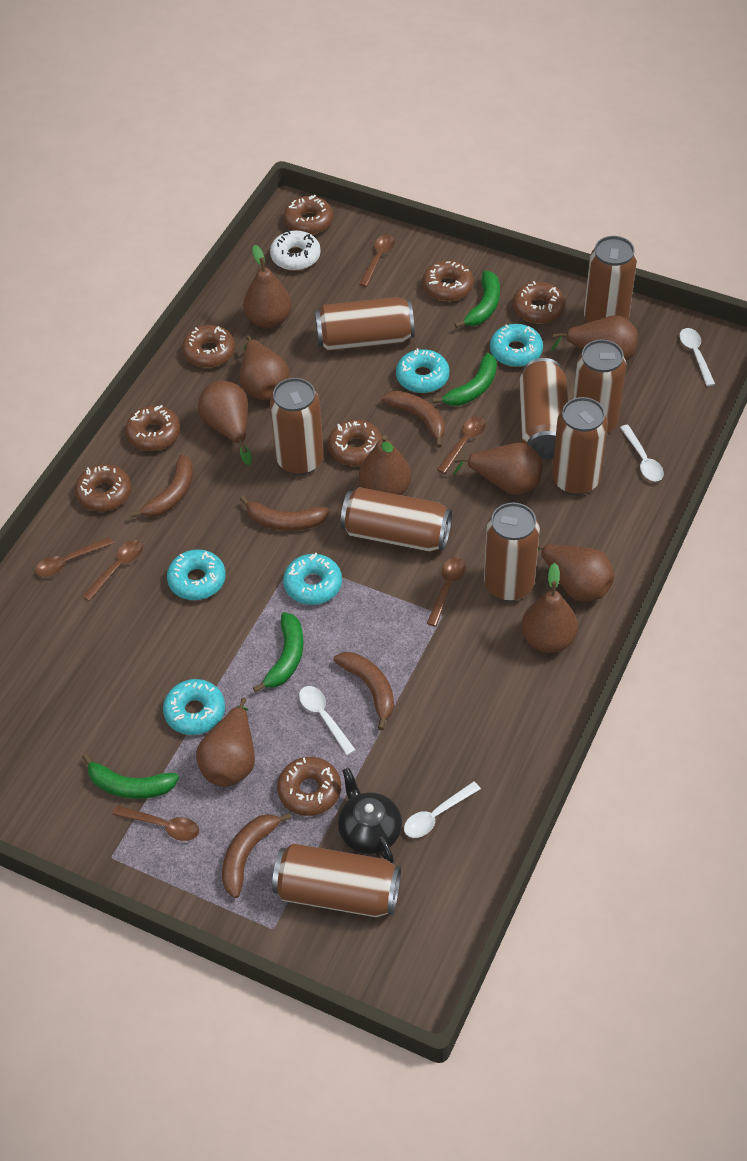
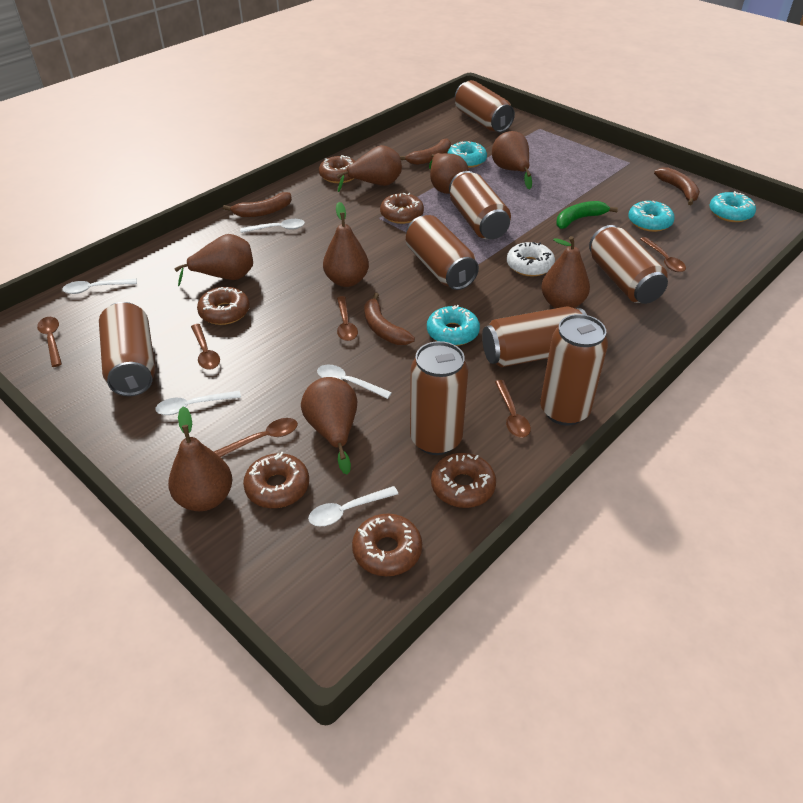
black teapot: [338,768,402,863] = 1 -> none = 0
brown banana: [130,455,193,518] [222,813,292,898] [240,496,329,531] [333,652,394,731] [381,391,445,448] = 5 -> [223,192,292,217] [364,293,415,345] [400,138,451,165] [654,167,700,205] = 4
brown can: [270,378,324,475] [272,843,401,917] [315,297,415,351] [340,487,452,552] [484,503,540,601] [519,358,568,459] [552,397,608,495] [573,340,626,433] [584,236,637,322] = 9 -> [99,302,155,396] [406,215,479,290] [410,341,468,455] [449,171,511,239] [455,80,515,132] [482,306,587,367] [540,314,608,426] [589,225,668,304] = 8
brown donut: [75,464,132,512] [125,405,180,451] [182,325,235,368] [277,757,341,816] [284,195,333,235] [328,420,382,466] [422,260,474,301] [513,281,565,323] = 8 -> [197,287,250,325] [243,452,309,508] [319,155,355,183] [352,513,422,576] [380,193,424,224] [431,453,496,508] = 6
brown pear: [196,697,255,787] [198,381,252,465] [240,335,289,400] [243,245,292,328] [359,435,411,495] [453,443,543,495] [521,563,578,653] [538,544,614,601] [551,315,638,361] = 9 -> [168,407,232,511] [174,234,253,286] [301,377,358,474] [323,202,369,287] [337,145,402,192] [429,153,469,194] [492,131,532,190] [541,236,590,308] = 8
green banana: [82,754,179,799] [253,612,303,693] [432,353,497,406] [454,271,500,328] = 4 -> [556,201,618,229] = 1
turquoise donut: [163,679,225,735] [167,549,226,600] [283,553,342,605] [396,348,449,393] [490,324,543,367] = 5 -> [427,305,480,346] [448,141,487,168] [628,201,675,232] [709,191,756,222] = 4
white spoon: [299,686,356,755] [404,781,481,838] [620,425,664,481] [680,328,715,386] = 4 -> [63,279,137,294] [155,391,241,415] [240,219,305,233] [308,486,398,526] [317,365,392,399] = 5

